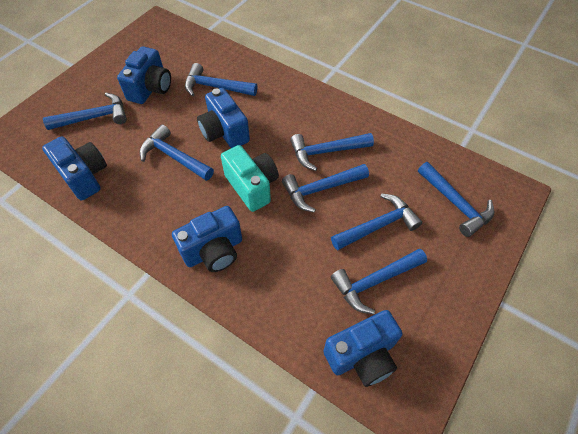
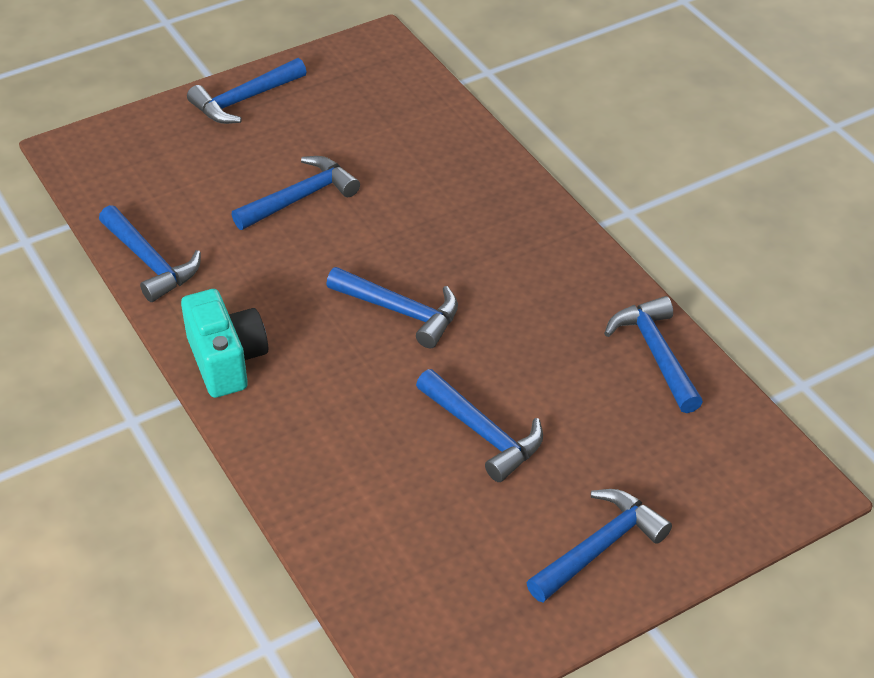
blue camera: [42,136,107,201] [117,46,171,104] [172,206,242,272] [197,88,250,148] [323,310,402,387] = 5 -> none = 0
blue hammer: [43,93,127,130] [140,124,214,181] [185,63,257,96] [282,164,369,213] [290,133,374,171] [331,194,422,251] [331,248,427,314] [418,162,494,237] = 8 -> [99,205,201,302] [187,58,307,124] [232,156,360,230] [326,267,458,348] [416,369,543,482] [526,489,672,602] [604,296,703,413] = 7

